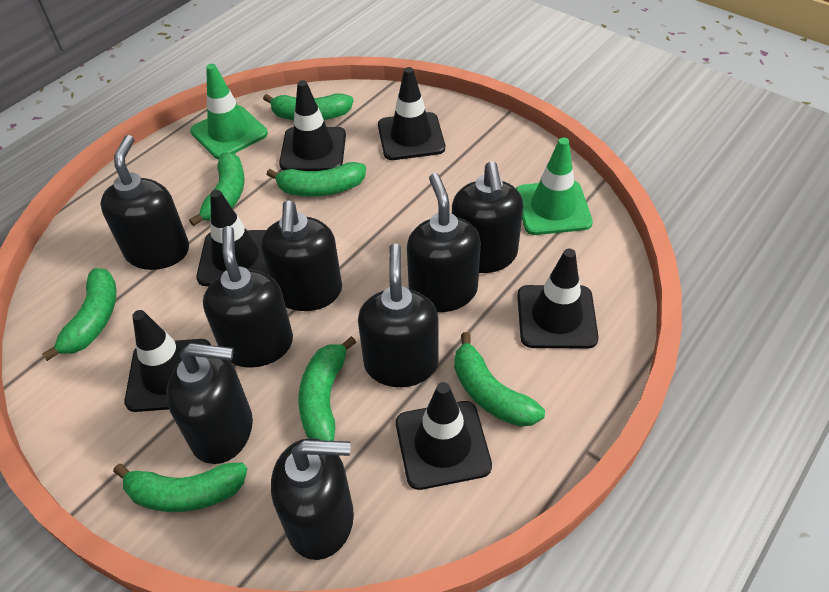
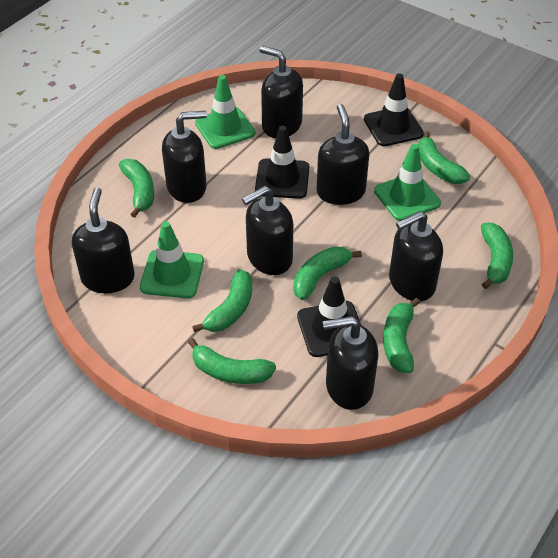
black soap dispenser: [100,135,189,270] [166,343,253,464] [203,226,293,368] [261,201,342,311] [271,438,354,560] [358,244,439,387] [407,173,481,312] [452,161,523,273] = 8 -> [72,187,135,293] [162,111,207,203] [242,186,293,275] [260,46,303,138] [317,104,369,205] [323,316,378,410] [389,211,443,301] = 7
black traffic cone: [124,310,211,412] [196,190,268,286] [279,80,346,171] [378,67,445,160] [396,382,492,490] [517,248,599,348] = 6 -> [255,126,309,199] [297,277,362,357] [364,74,424,146] = 3
green traffic cone: [190,64,268,159] [516,138,593,235] = 2 -> [140,221,204,299] [195,75,255,149] [374,144,441,221] = 3

